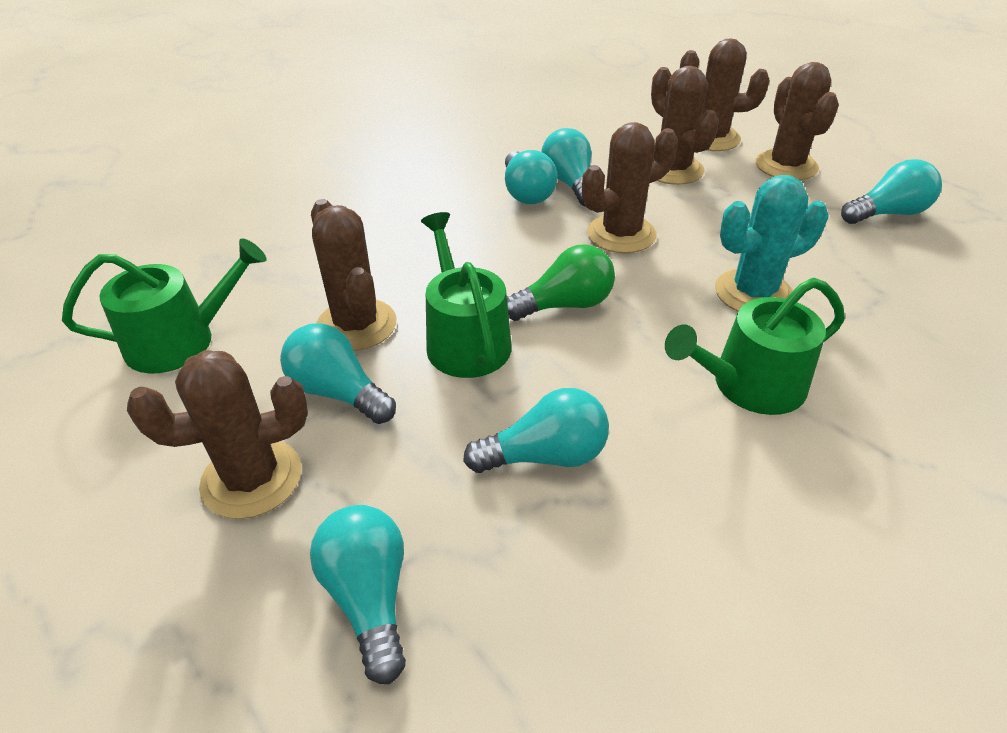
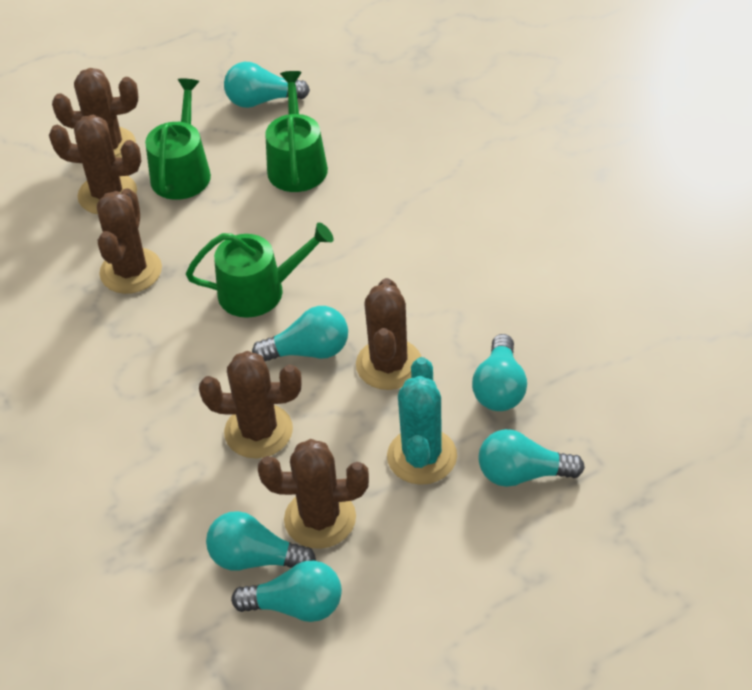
green light bulb: [507,244,615,321] = 1 -> none = 0

